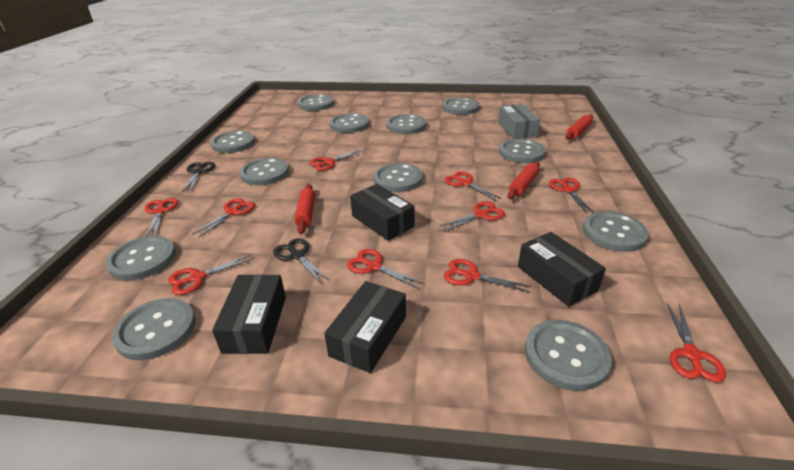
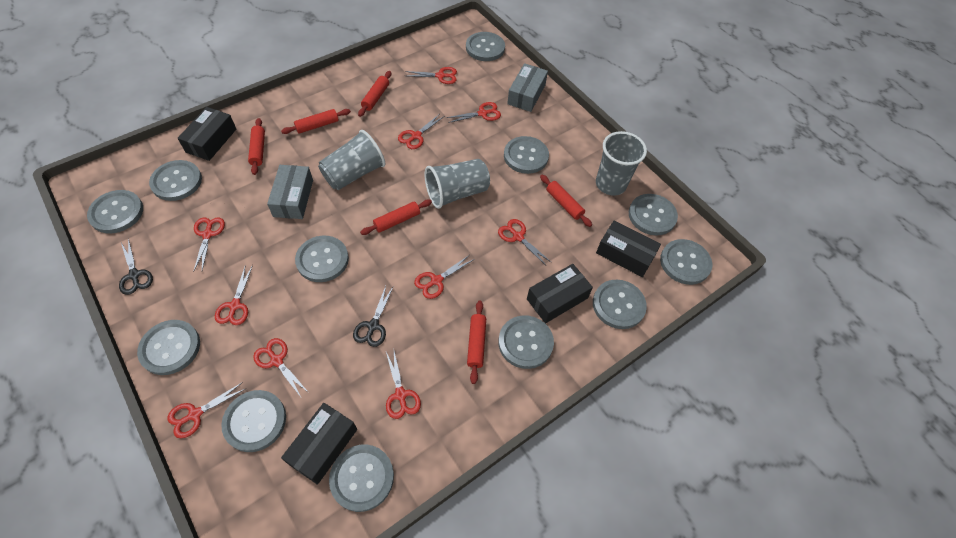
grey box: [498,104,540,139] = 1 -> [267,165,313,219] [507,63,548,112] = 2
grey cup: none = 0 -> [318,130,385,190] [425,159,490,209] [596,131,647,196] = 3
red rolling pin: [295,184,315,234] [507,161,540,199] [565,115,593,140] = 3 -> [248,118,265,175] [281,109,351,134] [358,71,391,117] [360,199,432,235] [467,301,486,384] [540,175,592,227] = 6

